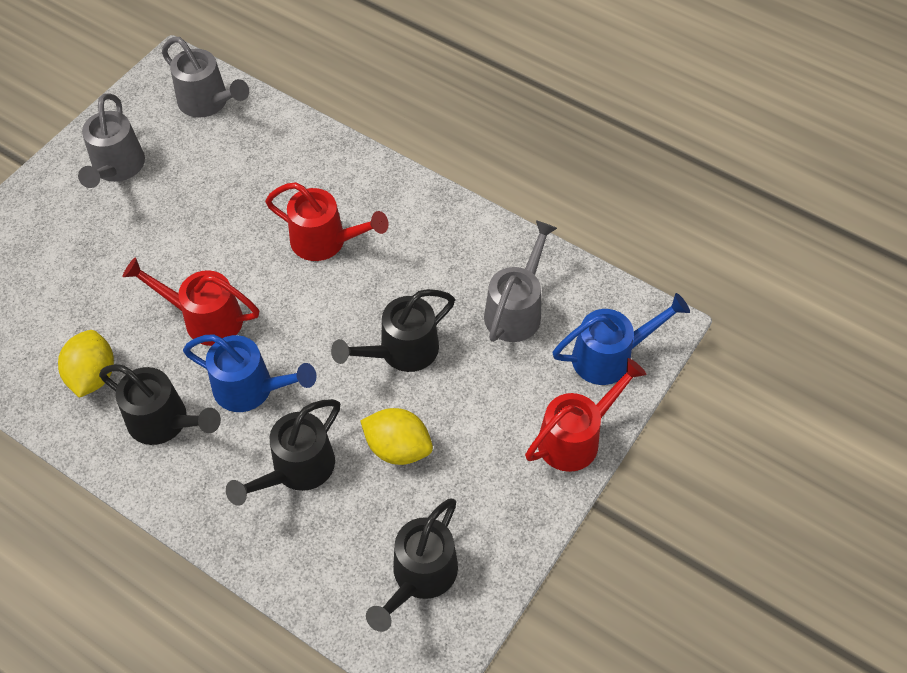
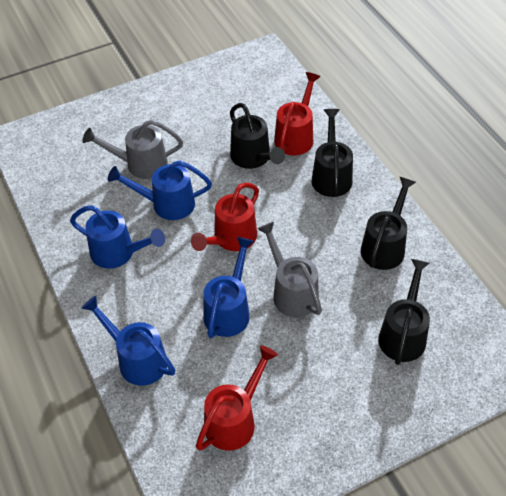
blue watering can: [183,334,316,412] [552,293,690,385] = 2 -> [70,205,165,269] [81,296,175,386] [108,161,212,220] [203,237,254,338] = 4
grey watering can: [78,94,145,188] [162,37,249,118] [484,220,557,342] = 3 -> [82,120,183,179] [257,222,322,317] = 2
yellow lemon: [58,330,114,398] [361,408,433,465] = 2 -> none = 0

